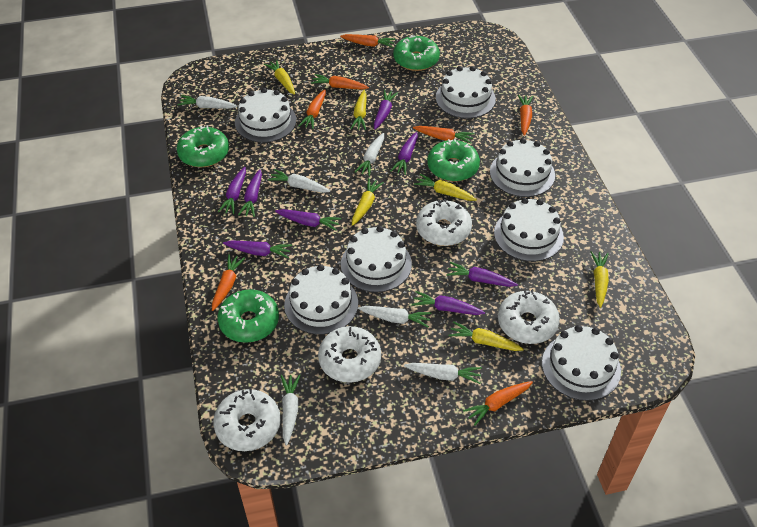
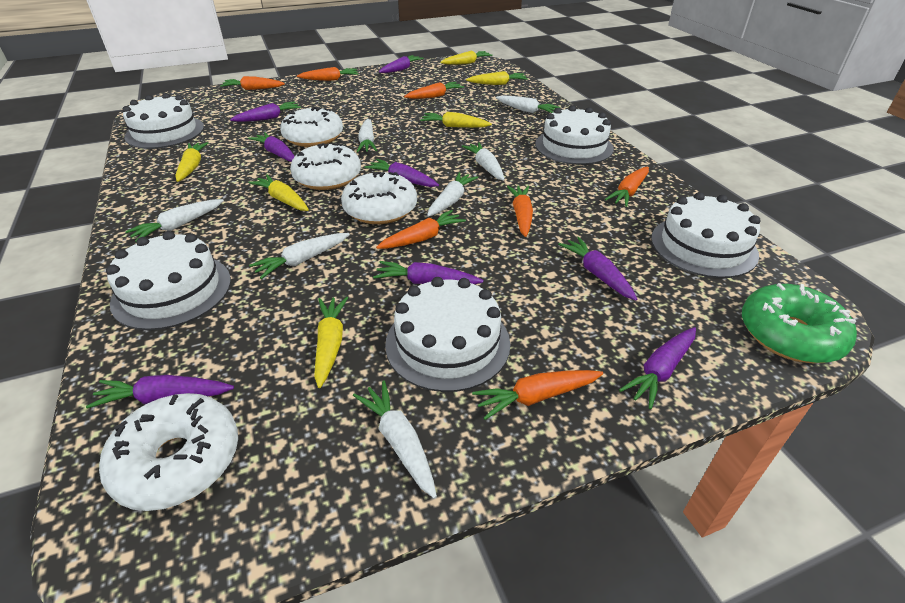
green donut: [177,125,229,167] [218,289,279,343] [393,35,440,71] [427,138,480,182] = 4 -> [742,283,857,363] = 1
white cake: [235,88,296,143] [284,264,358,335] [341,226,412,292] [436,66,496,118] [490,138,555,197] [494,198,564,262] [542,325,621,401] = 7 -> [106,231,231,330] [122,93,204,149] [385,277,510,392] [535,105,614,165] [651,192,761,278] = 5
white carrot: [177,95,237,108] [268,169,330,193] [281,374,301,445] [355,133,384,176] [358,306,432,328] [404,363,482,384] = 6 -> [125,199,224,242] [249,233,349,279] [353,380,437,499] [357,119,377,152] [427,172,478,217] [462,142,505,181] [496,95,560,113] = 7

